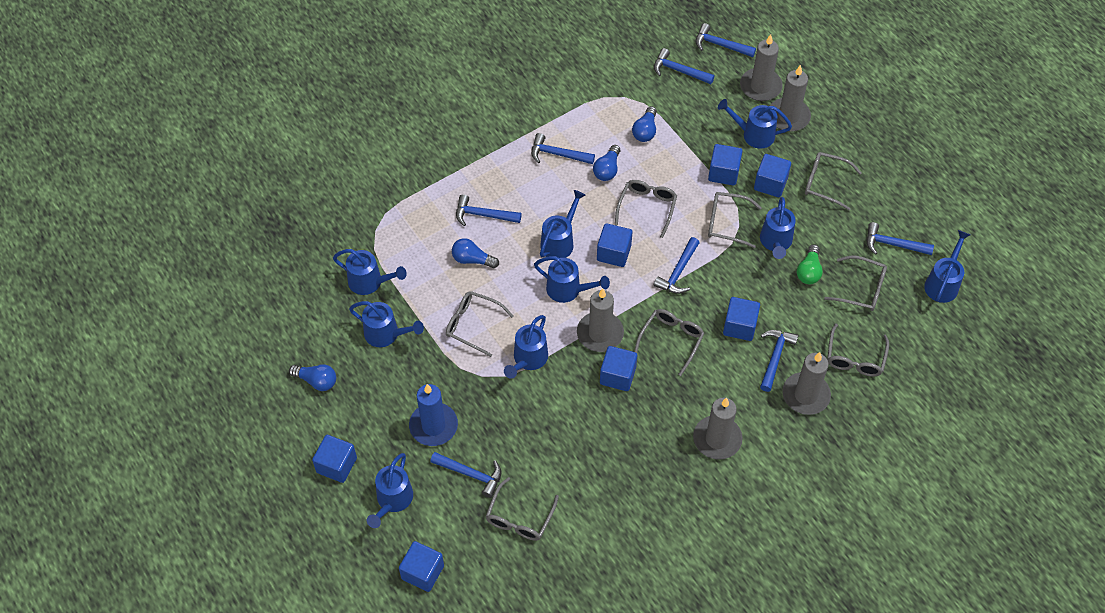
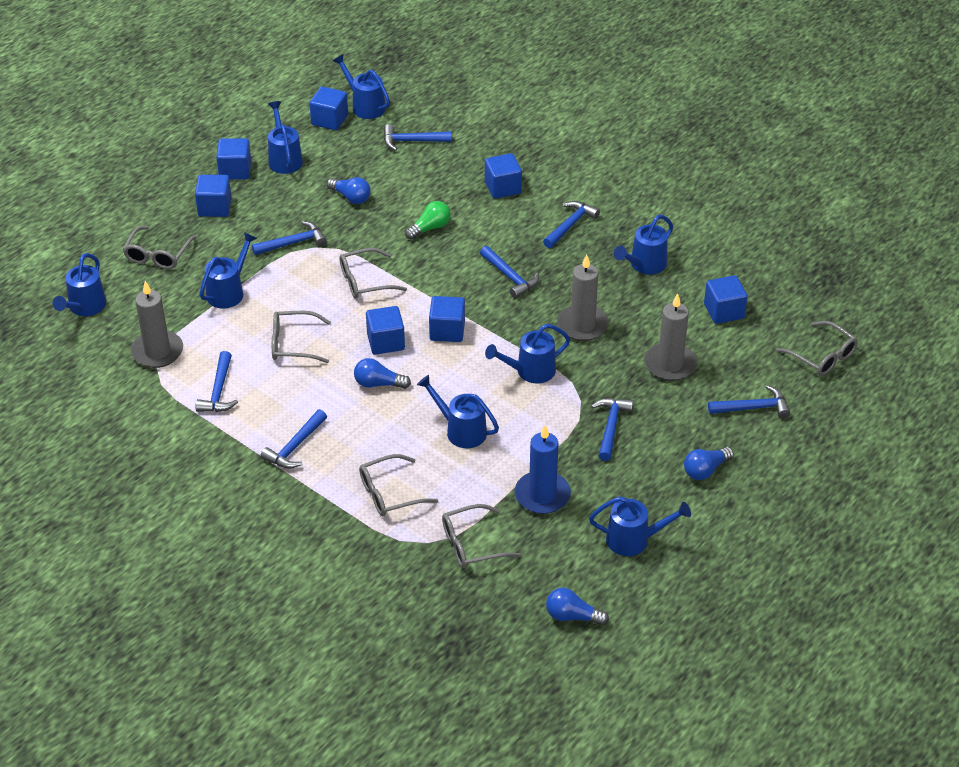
blue watering can: [333,249,407,295] [349,301,424,347] [367,453,413,528] [504,315,548,379] [534,256,610,303] [540,190,585,258] [718,99,792,149] [760,197,796,259] [924,230,970,303] = 9 -> [53,253,107,316] [199,232,257,308] [268,101,303,174] [333,54,390,119] [417,375,499,448] [485,324,570,384] [589,497,691,556] [614,215,673,274] = 8
grey candle: [577,288,624,352] [693,398,742,460] [740,34,783,101] [770,65,811,132] [782,352,831,415] = 5 -> [131,281,183,368] [557,254,609,341] [644,293,697,381] = 3
grey glasses: [446,291,514,357] [486,477,559,541] [615,180,677,238] [634,309,705,376] [708,192,762,248] [805,152,862,210] [824,256,887,311] [827,323,889,377] = 8 -> [123,226,196,269] [272,311,331,363] [339,248,407,298] [359,454,438,516] [442,504,521,568] [776,321,858,376] = 6

